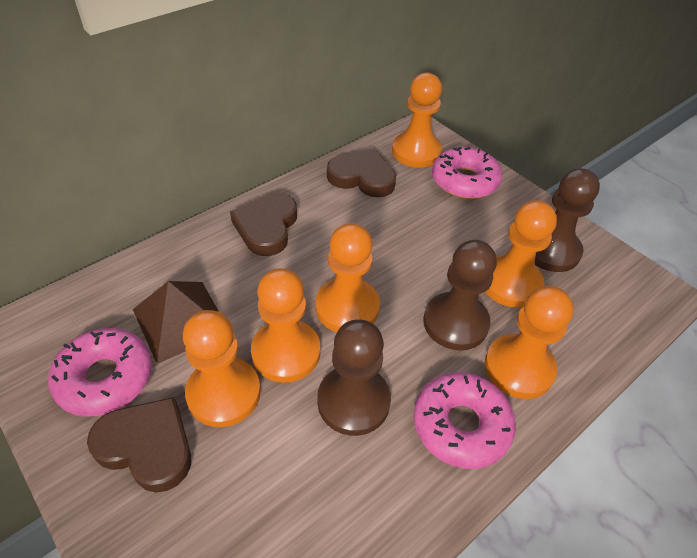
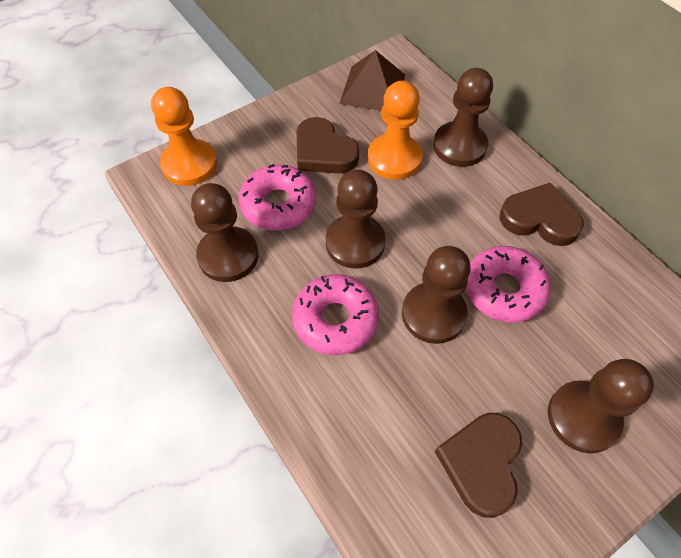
brown pawn: [317,319,391,436] [423,240,497,350] [535,168,600,272] = 3 -> [191,183,258,282] [326,169,386,269] [402,246,471,344] [433,68,493,167] [548,359,654,453] = 5
orange pawn: [183,310,261,427] [251,268,320,383] [316,223,380,332] [392,73,442,168] [485,200,557,307] [485,286,573,399] = 6 -> [151,87,217,186] [368,81,423,180] = 2

